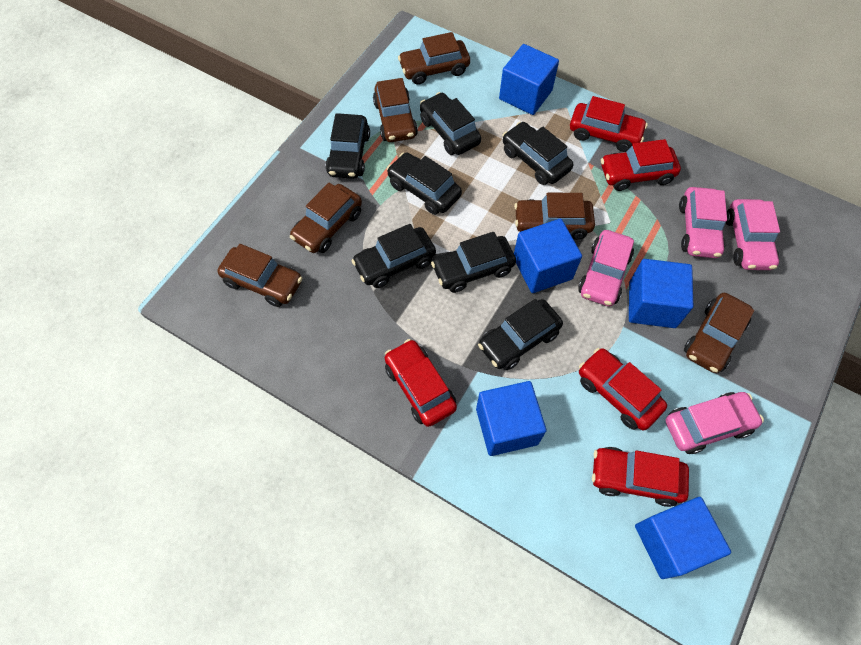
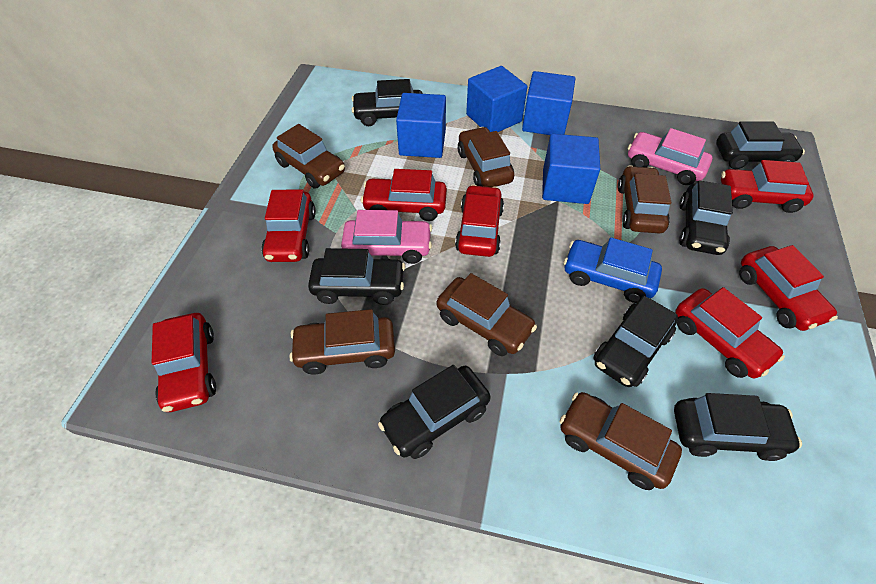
blue car: none = 0 -> [563,237,662,303] = 1
blue cube: [476,381,546,456] [499,44,559,115] [514,219,582,293] [629,259,693,328] [635,497,731,579] = 5 -> [396,93,446,158] [466,66,527,132] [522,71,575,135] [542,134,600,204] = 4
pink car: [578,230,634,306] [665,392,764,454] [679,187,727,258] [726,199,780,270] = 4 -> [341,210,432,264] [628,128,712,185] = 2
red car: [385,339,457,427] [570,96,648,152] [579,348,667,430] [592,447,689,507] [601,139,681,191] = 5 -> [152,313,216,412] [262,189,316,262] [361,169,447,221] [455,185,504,257] [675,287,785,379] [721,160,813,213] [739,245,838,331] = 7

